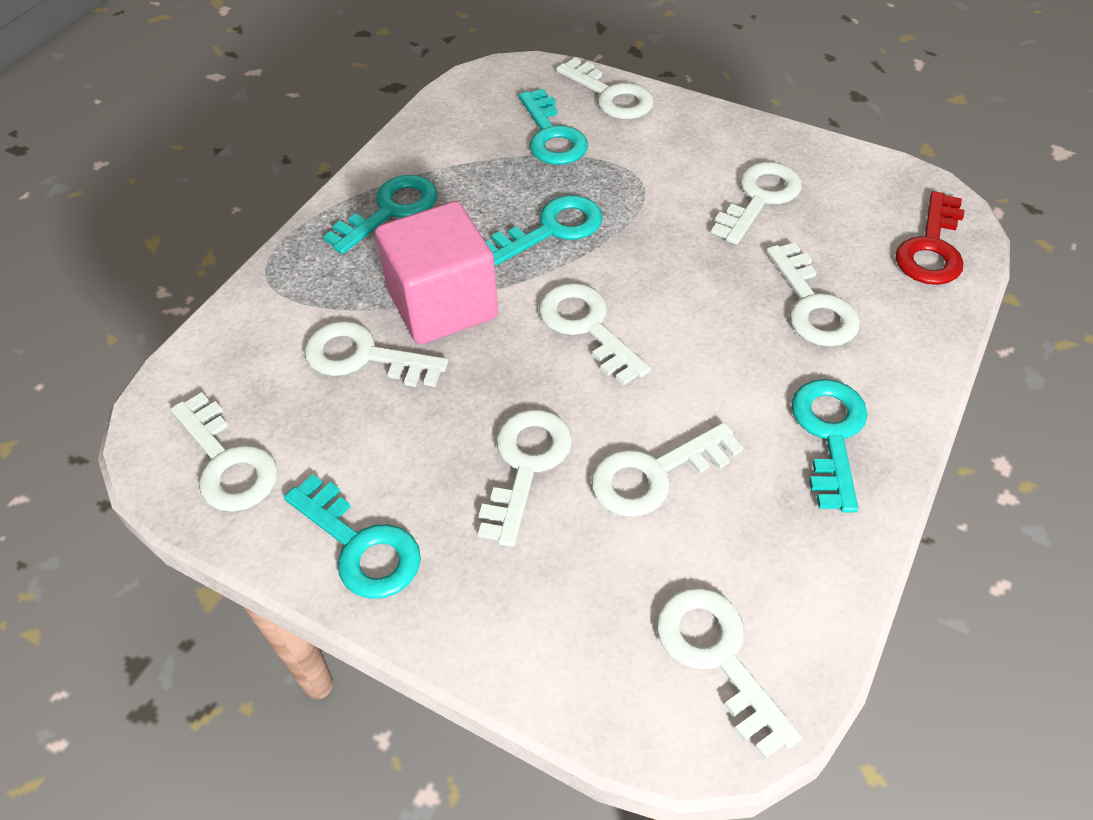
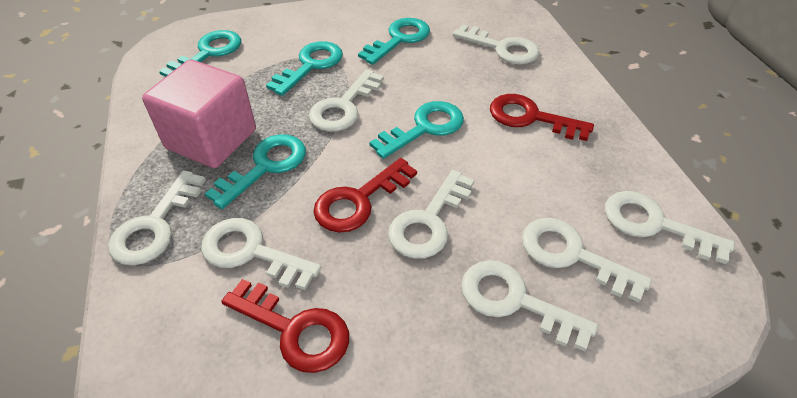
red key: [896,191,964,285] = 1 -> [221,279,349,373] [313,158,417,233] [490,94,594,141] = 3
white key: [170,392,278,512] [304,321,448,387] [478,409,572,547] [539,283,651,386] [556,58,654,119] [591,422,743,517] [657,587,802,759] [711,162,802,244] [766,242,860,347] = 9 -> [108,170,206,265] [201,218,321,290] [309,69,384,132] [388,170,474,259] [453,24,539,64] [461,260,598,351] [522,218,652,302] [605,191,735,264] = 8

